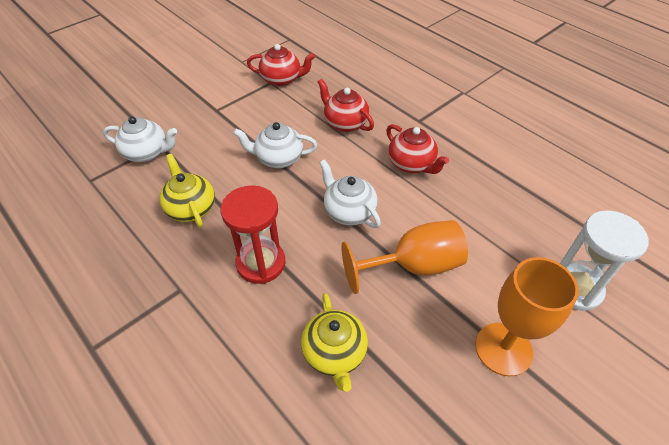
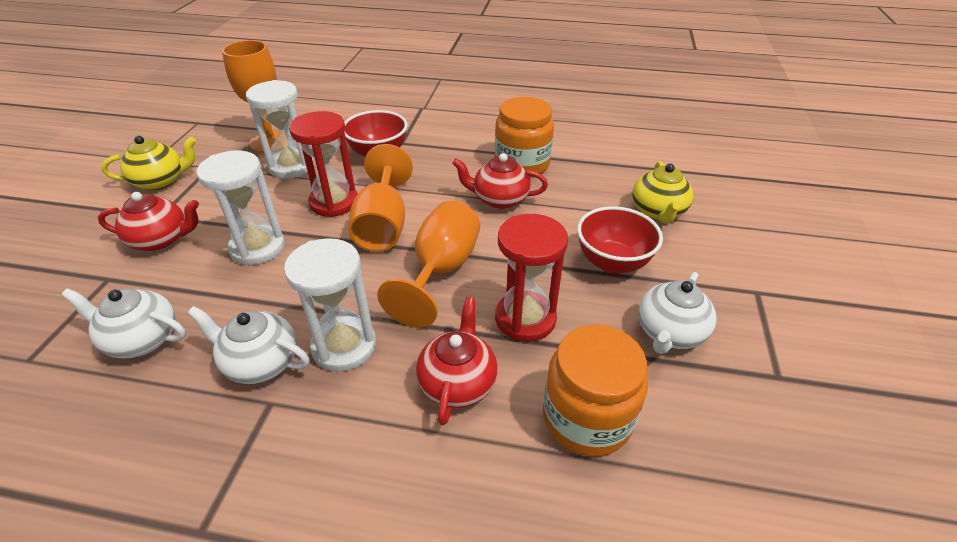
orange goblet: [341,220,468,294] [475,257,579,376] = 2 -> [222,40,279,153] [348,144,413,252] [377,201,480,328] = 3
orange jar: none = 0 -> [495,97,554,177] [543,325,648,456] = 2
red bowl: none = 0 -> [344,110,408,157] [577,206,663,274] = 2
red hourglass: [221,185,285,284] = 1 -> [289,111,357,217] [495,214,568,342] = 2
white hourglass: [560,210,649,311] = 1 -> [196,151,285,266] [246,80,314,178] [284,238,376,372] = 3

